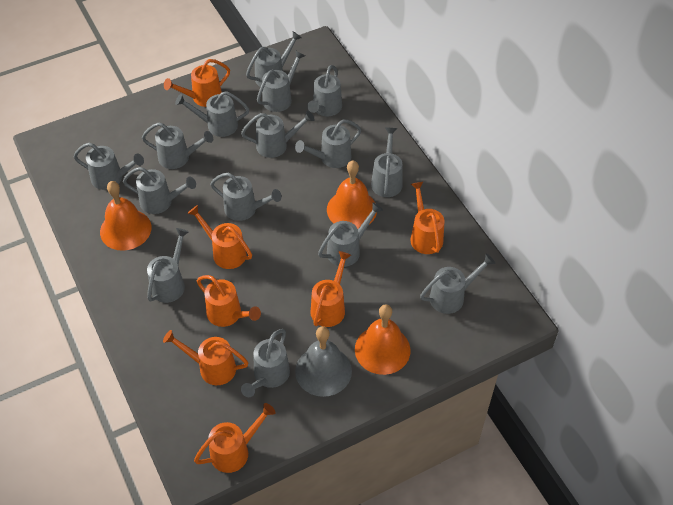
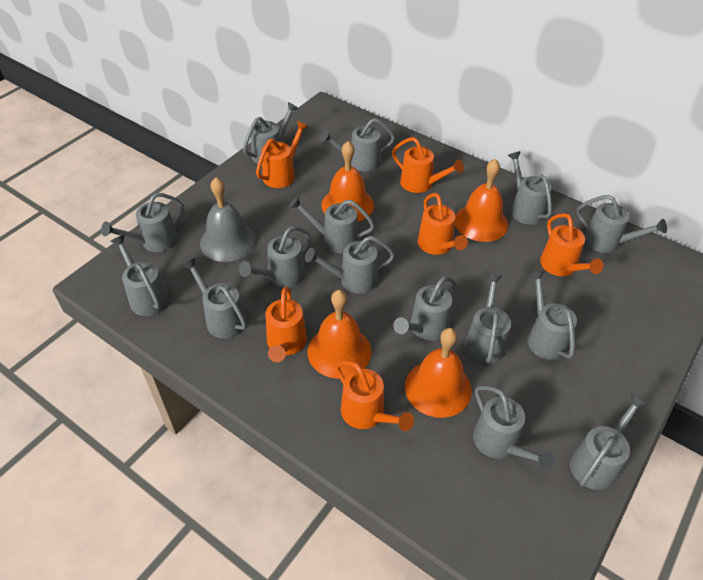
orange bell: [100,181,152,251] [327,160,377,229] [355,304,411,375] = 3 -> [308,290,372,379] [321,141,374,222] [405,328,472,418] [455,159,508,242] = 4
orange watering can: [163,330,248,385] [164,59,230,107] [187,205,252,269] [194,403,276,473] [197,275,261,327] [310,251,351,327] [411,182,444,254] = 7 -> [256,121,308,188] [266,286,307,362] [335,360,414,431] [392,137,464,193] [418,193,468,255] [540,213,603,276] = 6

